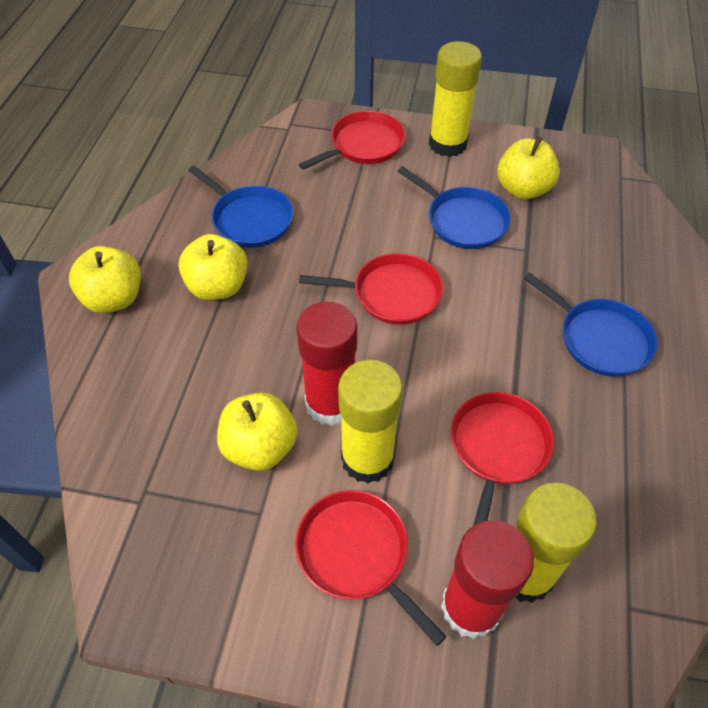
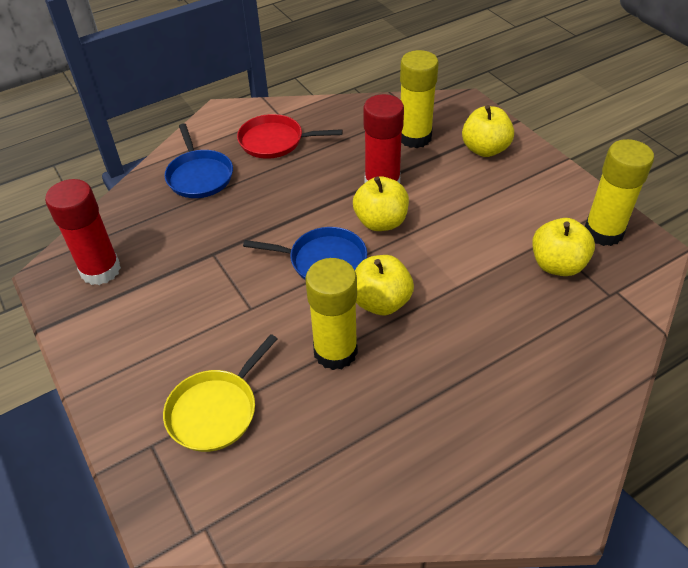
blue pan: [188,166,293,248] [398,166,511,249] [523,272,658,376] = 3 -> [164,123,233,198] [243,227,367,280] = 2
red pan: [295,490,447,646] [299,111,406,170] [299,253,443,325] [451,392,554,526] = 4 -> [237,114,342,159] = 1
yellow pan: none = 0 -> [163,334,277,452] = 1

